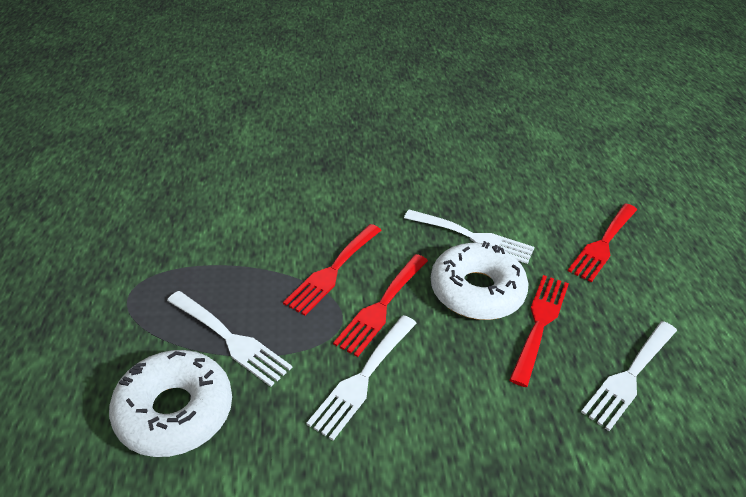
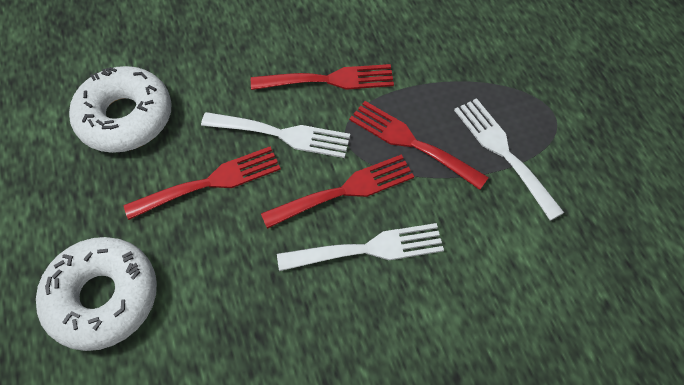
white fork: [167,291,292,387] [306,315,417,440] [404,209,535,264] [581,321,677,431] = 4 -> [201,112,350,158] [277,223,444,271] [454,98,565,221] = 3

